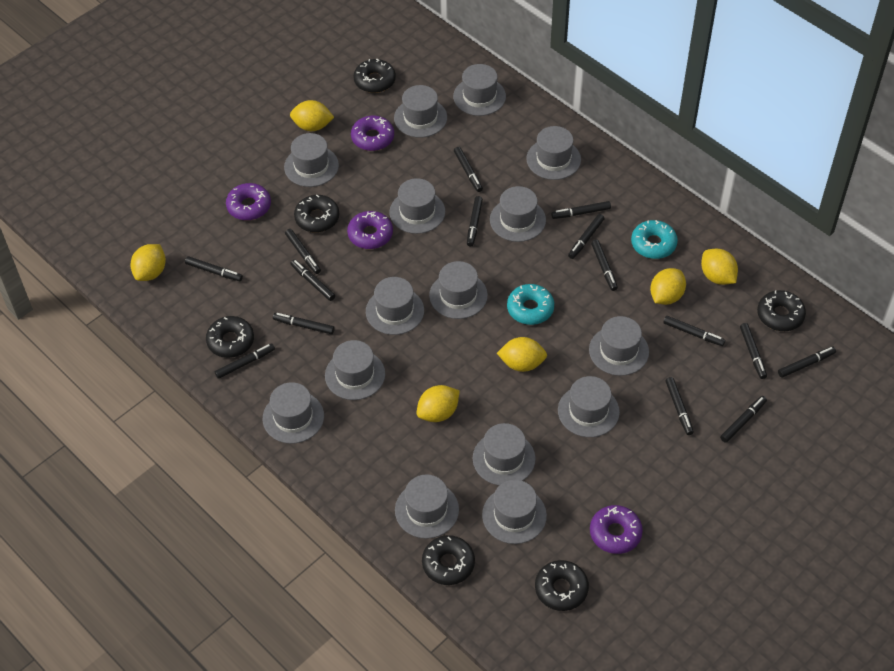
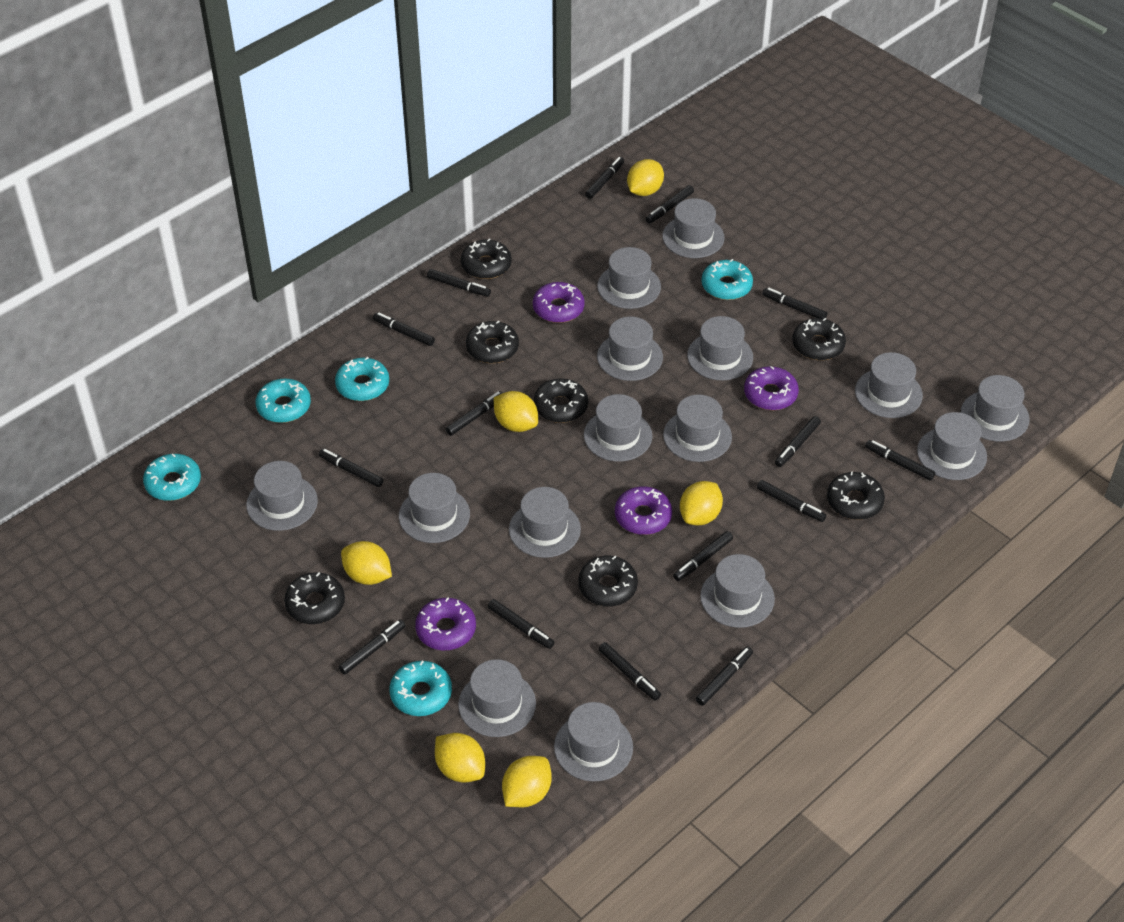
black donut: [206,316,254,358] [294,195,339,233] [354,59,396,93] [422,535,475,585] [535,560,589,611] [757,290,806,331] = 6 -> [284,572,345,624] [461,238,512,279] [466,320,519,363] [534,379,588,423] [578,556,638,607] [792,318,846,360] [827,471,885,520] = 7
turquoise donut: [507,284,554,325] [631,220,678,259] = 2 -> [143,454,201,501] [256,379,311,423] [335,357,389,401] [389,661,452,716] [701,259,753,300] = 5

